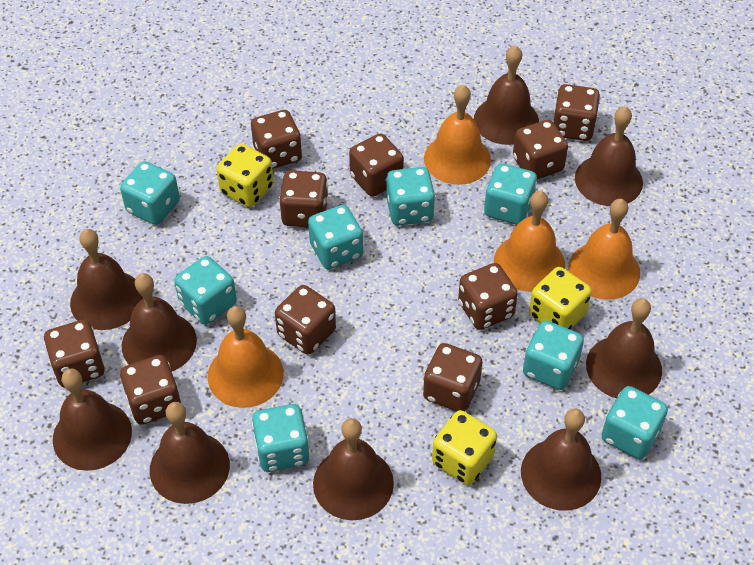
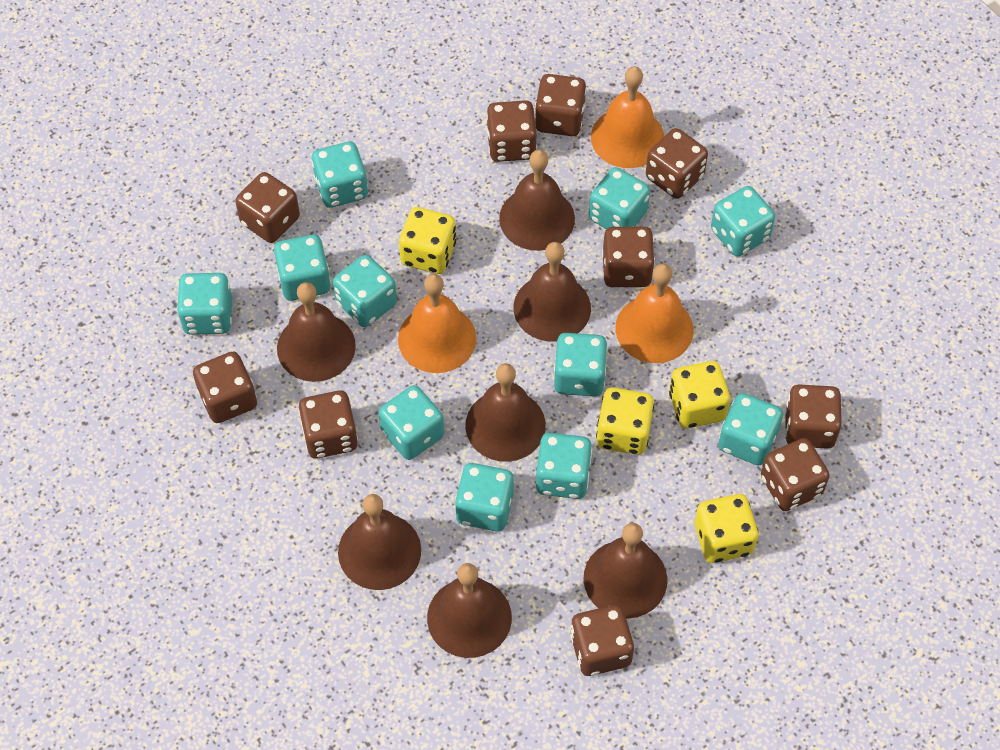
brown bell: [53,369,132,471] [70,229,143,330] [122,273,197,372] [150,402,230,504] [313,418,394,520] [474,45,539,145] [521,409,601,511] [575,106,643,206] [586,298,662,398] = 9 -> [277,282,356,382] [338,494,421,590] [427,563,512,658] [465,363,546,462] [499,150,575,251] [513,242,591,342] [583,523,667,619] = 7
orange bell: [208,306,284,408] [424,85,491,185] [494,191,565,292] [568,199,640,300] = 4 -> [398,274,476,373] [591,66,664,168] [615,263,693,363] = 3
turquoise dice: [120,161,180,225] [174,256,237,325] [252,404,310,472] [308,205,363,269] [386,167,435,226] [484,163,537,225] [523,320,584,390] [601,386,668,459] = 8 -> [177,273,232,335] [274,234,331,301] [311,141,368,208] [333,255,397,327] [379,385,444,460] [455,463,514,532] [536,433,592,499] [554,333,608,397] [589,167,650,229] [711,186,775,257] [718,393,783,465] = 11
yellow dice: [217,144,274,207] [432,410,497,485] [529,267,592,330] = 3 -> [399,207,456,274] [596,387,654,455] [669,361,730,429] [695,494,758,563] = 4

